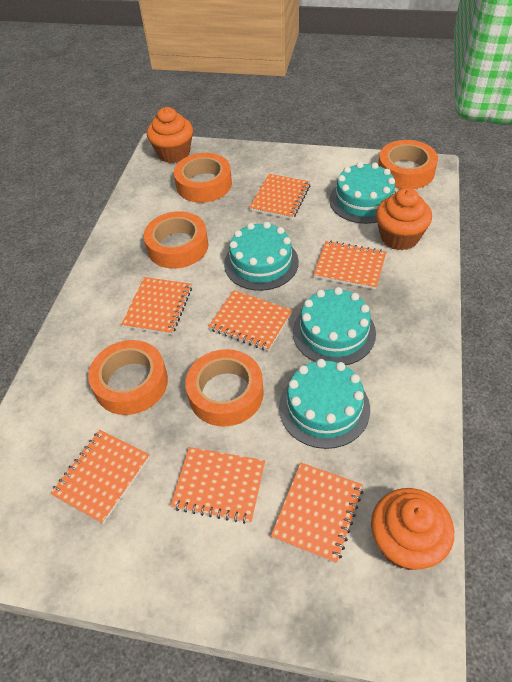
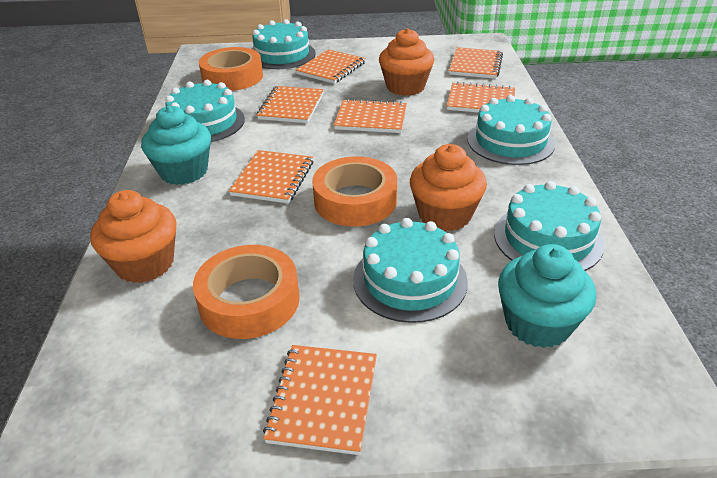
orange tape: [88,340,168,415] [144,211,208,269] [174,153,232,203] [185,349,264,427] [378,140,438,189] = 5 -> [193,245,300,339] [199,47,263,91] [312,156,397,227] = 3
turquoise cake: [224,222,299,291] [279,359,370,449] [293,287,376,365] [329,162,396,224] = 4 -> [165,80,245,142] [253,19,316,69] [353,218,468,323] [467,95,555,165] [494,181,604,271] = 5
turquoise cupcake: none = 0 -> [141,106,211,185] [498,244,596,348] = 2

